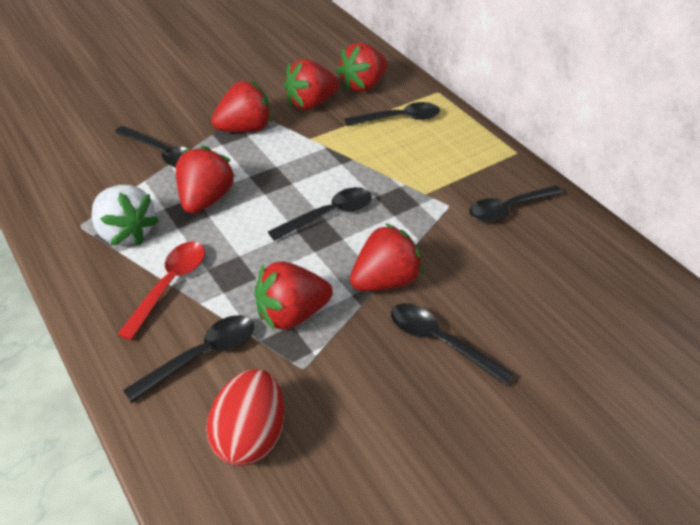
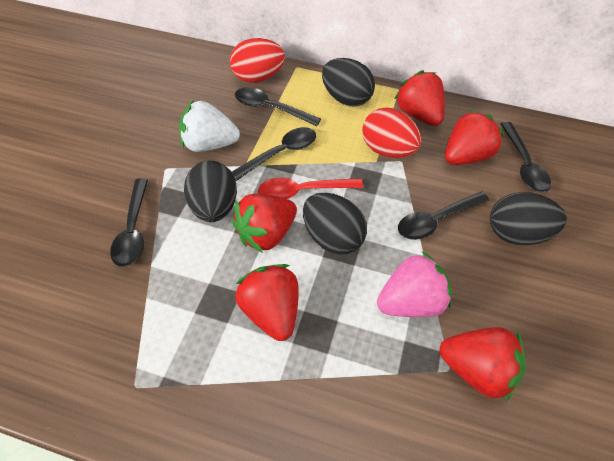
black egg: none = 0 -> [184,161,237,222] [303,193,367,255] [322,58,375,106] [490,192,567,245] = 4
black spoon: [115,126,188,168] [123,315,254,403] [268,187,372,241] [344,102,440,126] [391,303,514,386] [469,185,563,223] = 6 -> [110,178,148,267] [232,127,316,181] [235,87,321,126] [398,192,490,240] [501,122,551,193] = 5
pink strawberry: none = 0 -> [377,251,452,317] = 1
red egg: [206,369,284,466] = 1 -> [230,38,285,83] [362,107,421,158] = 2
red strawberry: [176,146,235,214] [211,80,272,132] [255,262,333,331] [283,59,339,110] [337,43,388,92] [350,223,423,291] = 6 -> [232,193,297,253] [235,264,299,341] [395,70,445,126] [440,327,526,401] [445,110,504,165] = 5

